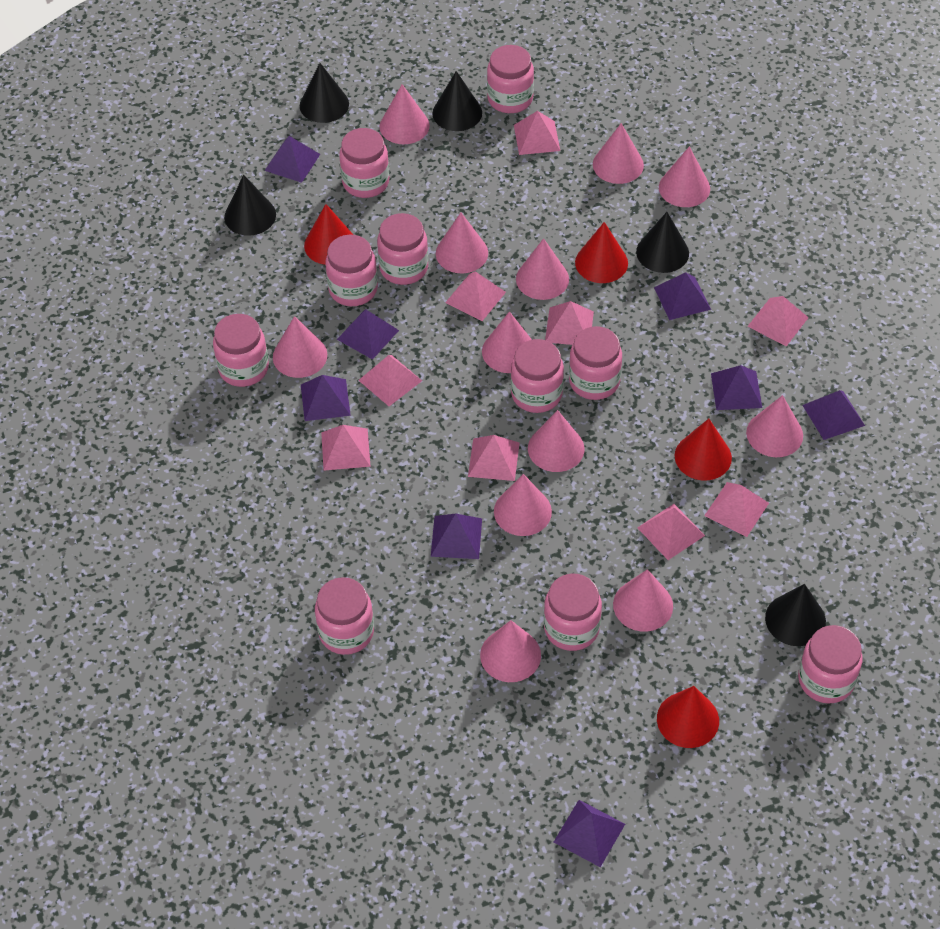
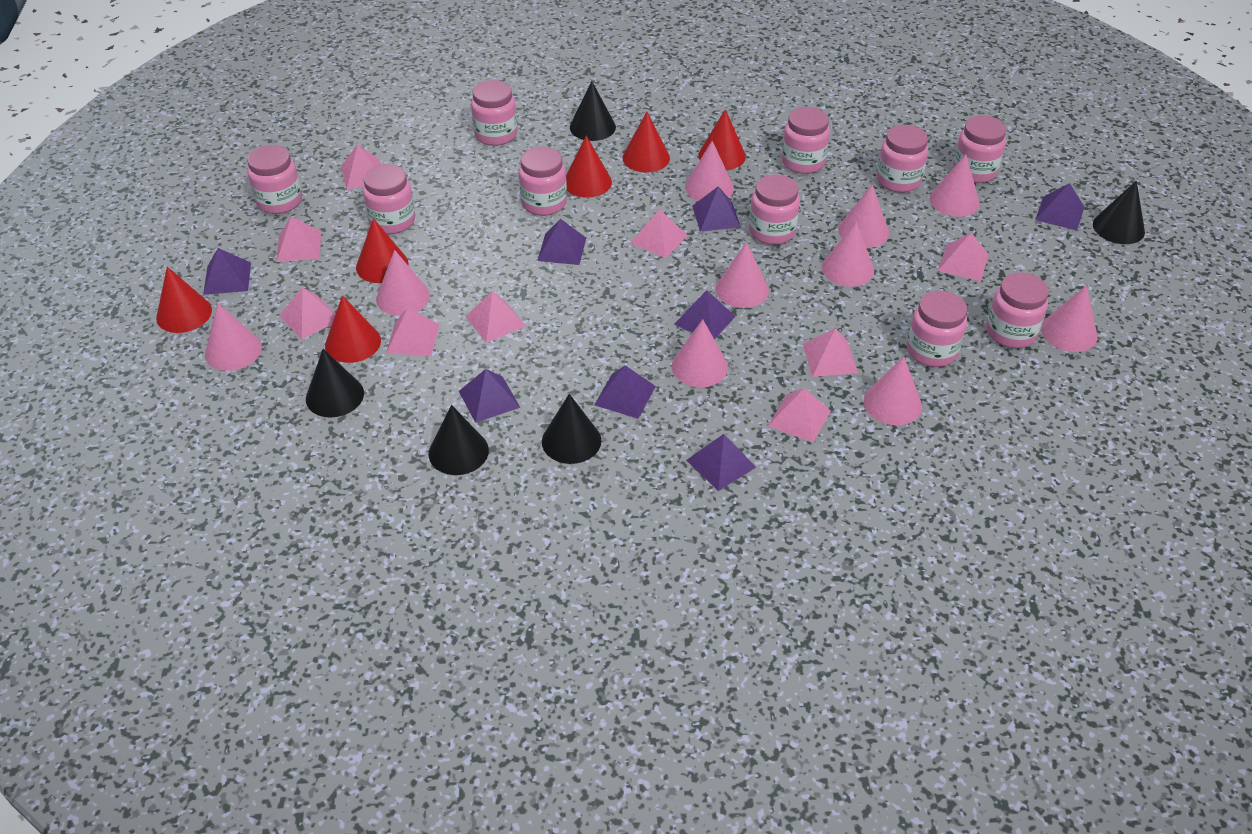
pink cone: [273,316,327,378] [379,84,430,144] [436,213,488,274] [480,620,541,682] [482,311,532,373] [494,474,552,536] [516,238,569,300] [528,410,584,472] [593,123,644,184] [613,569,673,632] [659,146,710,207] [746,395,803,457] = 12 -> [205,304,262,371] [376,250,430,316] [672,319,728,387] [685,141,734,201] [716,242,769,308] [822,222,874,287] [838,184,889,248] [864,356,922,425] [930,154,980,217] [1041,285,1097,352] = 10
red cone: [304,204,353,265] [575,222,628,283] [657,686,719,748] [675,419,732,481] = 4 -> [156,267,212,333] [325,295,381,363] [356,218,409,283] [566,135,612,198] [623,112,670,172] [698,109,746,170] = 6

